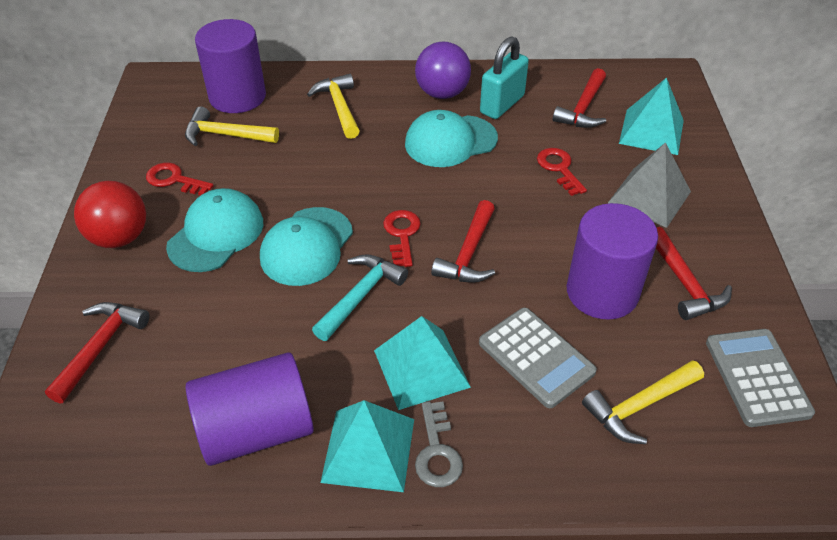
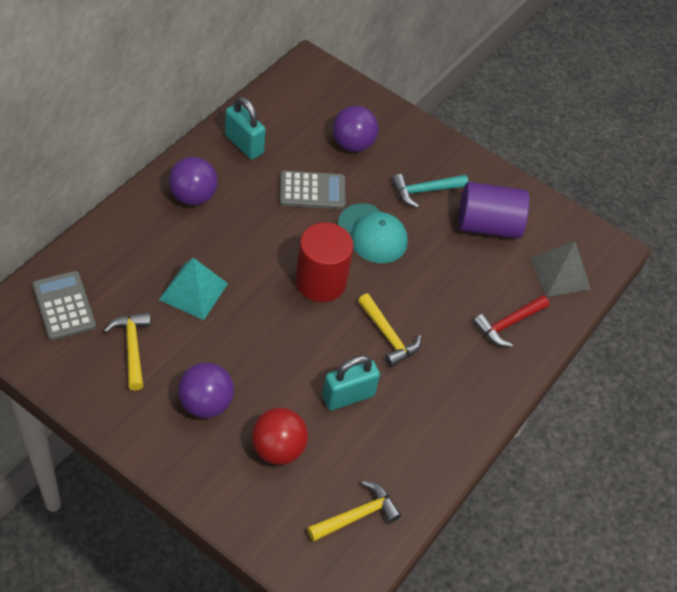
grey key: [415,401,463,487] = 1 -> none = 0
purple ball: [415,42,471,99] = 1 -> [169,157,218,205] [178,362,234,418] [333,106,379,152] = 3
purple cylinder: [186,352,314,466] [195,19,266,113] [567,203,658,320] = 3 -> [459,182,529,239] = 1
red cylinder: none = 0 -> [296,223,354,302] = 1
red hammer: [45,302,150,404] [431,200,495,283] [553,68,606,128] [656,227,732,320] = 4 -> [473,295,549,347] = 1
red key: [146,163,214,196] [383,210,421,267] [537,148,587,196] = 3 -> none = 0
turquoise cap: [166,188,263,272] [260,207,353,286] [405,110,498,167] = 3 -> [338,203,408,263] = 1
turquoise padlock: [480,36,529,119] = 1 -> [225,97,266,159] [322,355,380,410] = 2
turquoise pyramid: [320,400,414,492] [374,316,471,410] [619,77,684,155] = 3 -> [159,258,228,320] = 1

